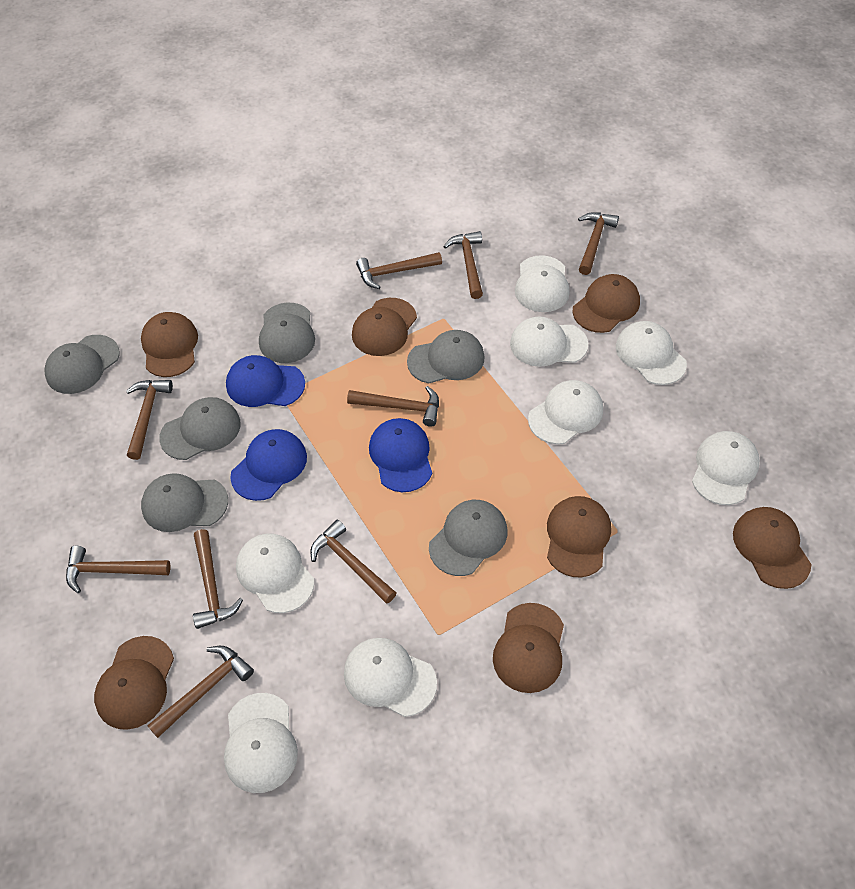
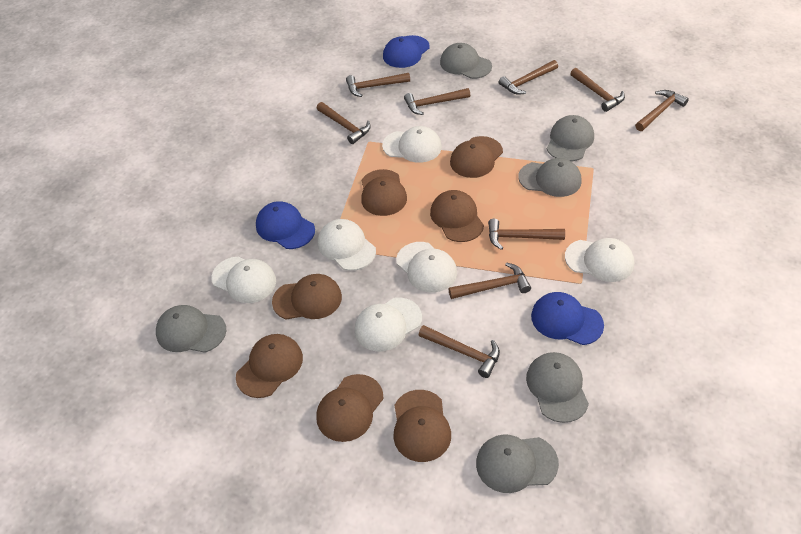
white cap: [224,693,298,793] [236,534,314,613] [344,638,437,717] [510,316,588,367] [515,255,569,312] [528,380,603,444] [616,321,687,385] [692,431,760,505] = 8 -> [212,257,276,303] [318,219,376,271] [354,297,422,351] [382,126,442,163] [396,242,457,293] [565,238,634,282] = 6

